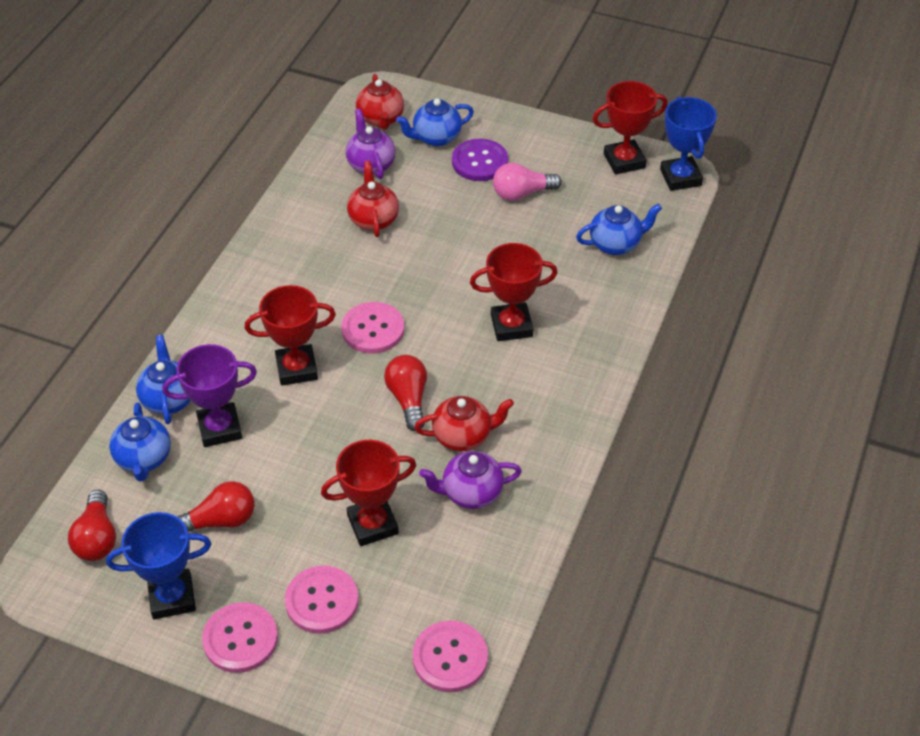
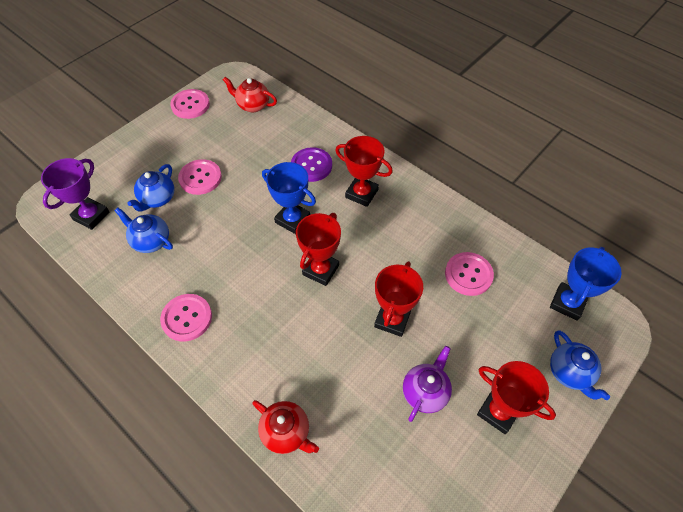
blue teapot: [109,402,171,482] [136,335,191,424] [396,98,474,147] [576,204,662,255] = 4 -> [114,208,173,253] [127,164,174,212] [550,330,610,400] = 3
pink light bulb: [493,163,562,201] = 1 -> none = 0
purple teapot: [346,109,396,179] [419,451,522,509] = 2 -> [403,346,452,422] = 1
red light bulb: [68,490,116,561] [178,481,254,532] [384,355,427,431] = 3 -> none = 0
red teapot: [347,161,399,237] [356,74,404,130] [414,396,514,452] = 3 -> [223,77,277,112] [253,400,319,454] = 2

